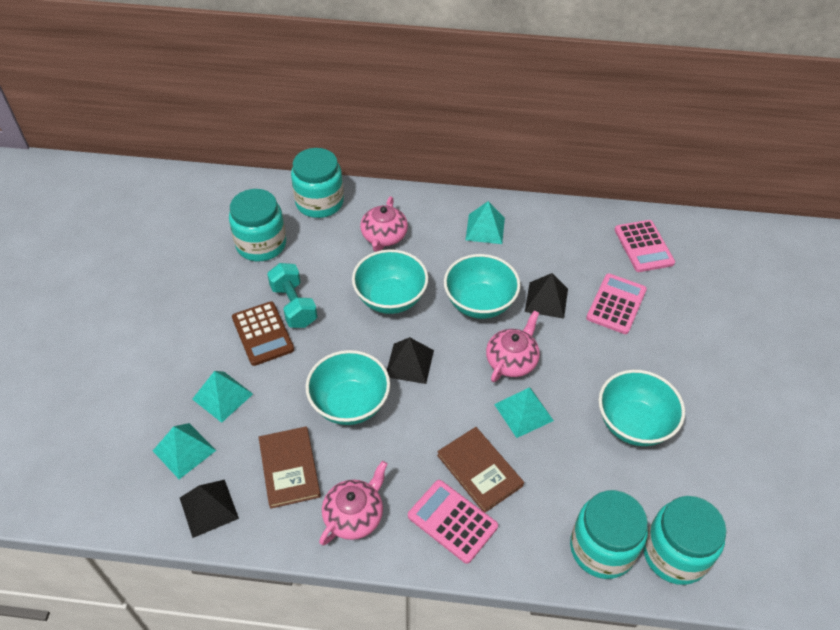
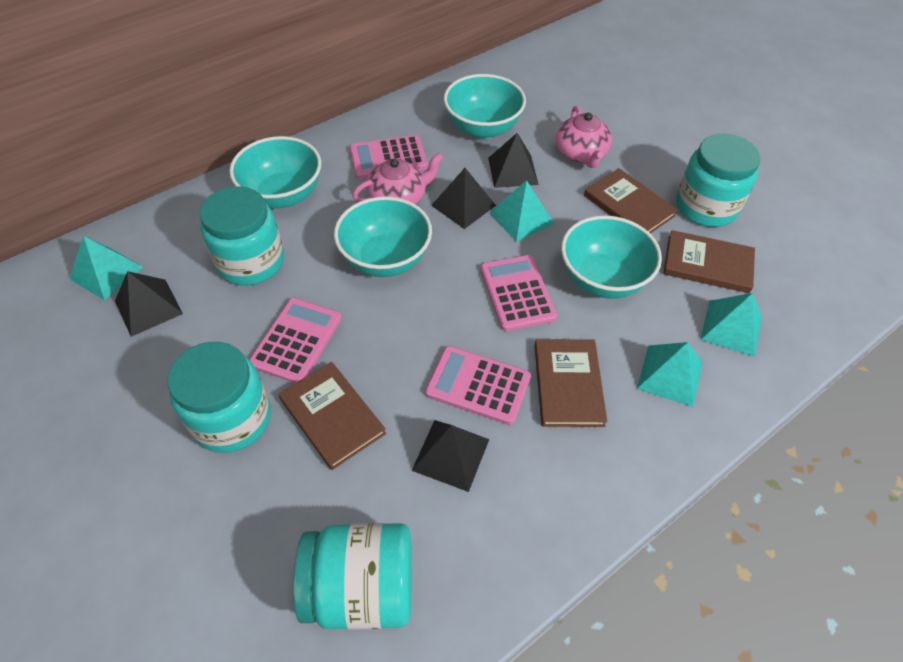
black pyramid: [180,480,239,538] [387,337,434,384] [525,273,568,319] = 3 -> [115,271,183,337] [412,420,489,492] [431,168,496,229] [488,133,539,188] = 4
brown book: [259,426,321,509] [437,427,524,513] = 2 -> [278,362,386,470] [535,339,607,427] [584,168,678,234] [663,230,755,293] = 4
brown calculator: [232,301,294,366] = 1 -> none = 0
pink calculator: [408,480,498,564] [586,273,647,334] [615,220,675,272] = 3 -> [249,298,342,383] [350,135,428,179] [425,346,531,425] [480,255,557,331] = 4
pink teapot: [319,461,388,545] [360,197,408,252] [486,310,540,382] = 3 -> [352,152,444,205] [556,106,612,168] = 2
turquoise dumbbell: [267,263,317,328] = 1 -> none = 0

